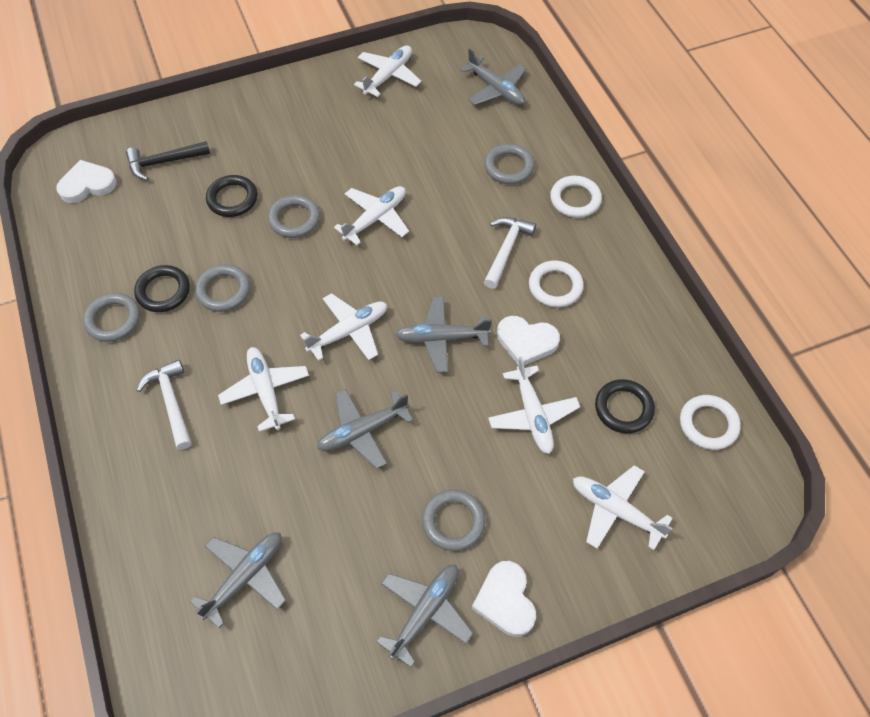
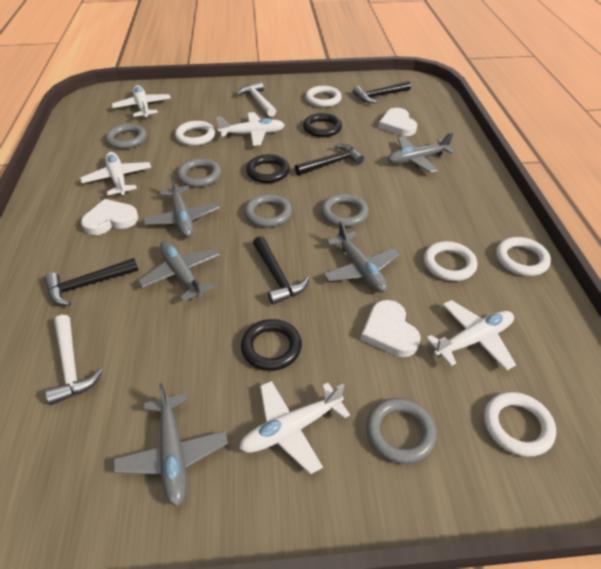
black hammer: [126,141,210,180] = 1 -> [44,258,139,306] [253,236,309,305] [295,144,364,175] [353,81,411,103] = 4
white plane: [218,347,309,432] [300,293,387,361] [334,186,409,245] [354,45,421,97] [488,357,580,454] [573,465,673,550] = 6 -> [80,152,151,195] [112,85,171,118] [216,112,285,146] [239,381,350,474] [426,300,516,371] = 5
white ring: [529,260,584,307] [550,176,602,218] [680,395,741,450] = 3 -> [175,121,215,146] [305,86,342,107] [424,241,477,281] [484,392,556,457] [496,237,551,276] = 5

